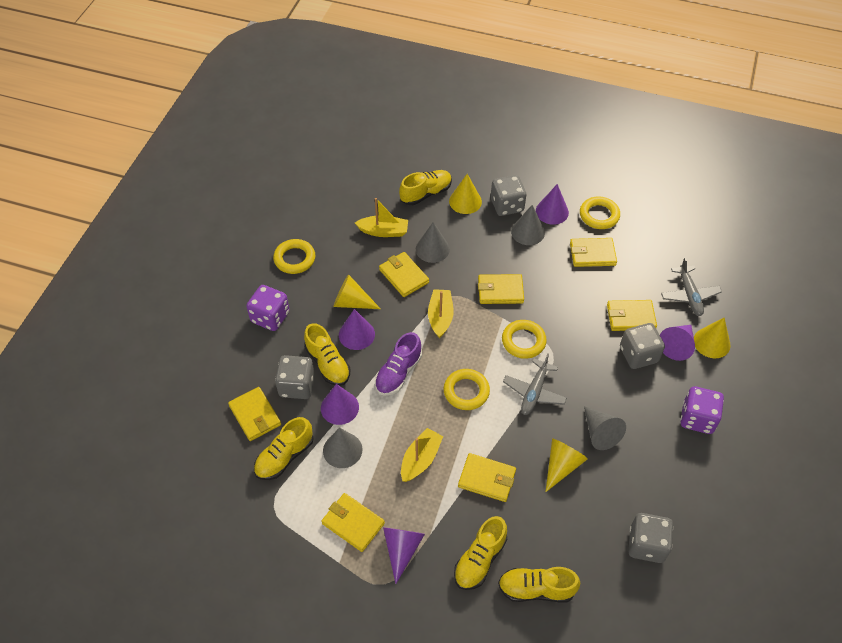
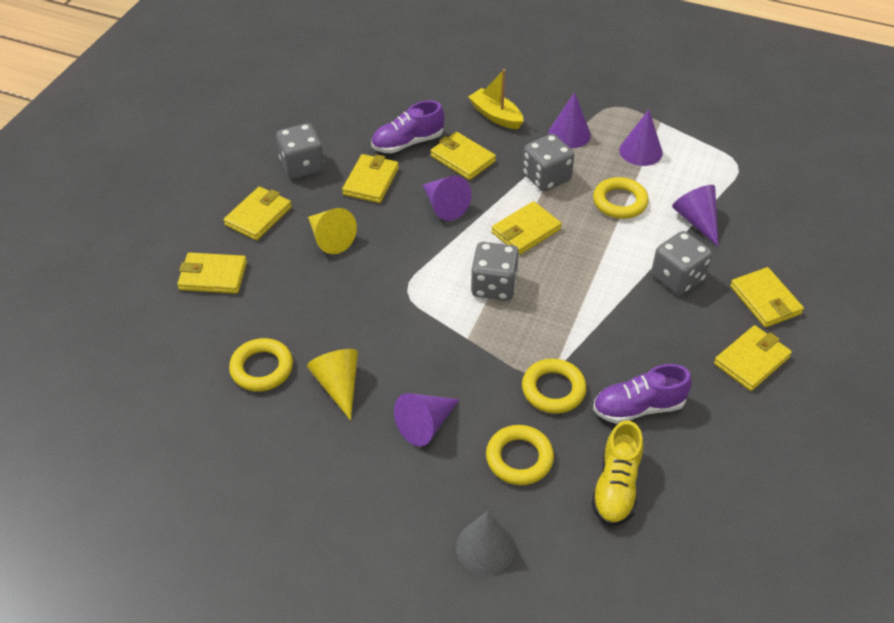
grey cone: [323,428,363,468] [416,222,450,263] [511,205,545,245] [584,406,626,450] = 4 -> [456,511,516,575] = 1
grey plane: [503,354,567,415] [661,257,722,316] = 2 -> none = 0
purple dice: [246,285,290,331] [680,386,724,434] = 2 -> none = 0
purple shoe: [375,332,422,396] = 1 -> [371,100,445,153] [593,364,692,424] = 2
yellow boat: [355,198,408,237] [401,428,443,482] [428,289,454,338] = 3 -> [468,69,524,129] = 1
yellow cone: [333,274,381,309] [449,174,482,214] [546,439,588,492] [694,317,731,358] = 4 -> [307,349,358,421] [308,208,357,254] = 2
yellow shoe: [254,417,314,480] [304,323,350,386] [399,170,452,205] [454,516,507,590] [498,567,580,603] = 5 -> [591,421,643,526] = 1

